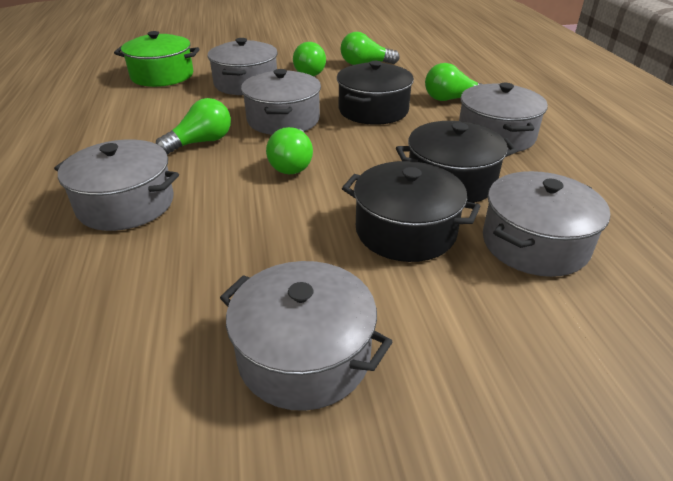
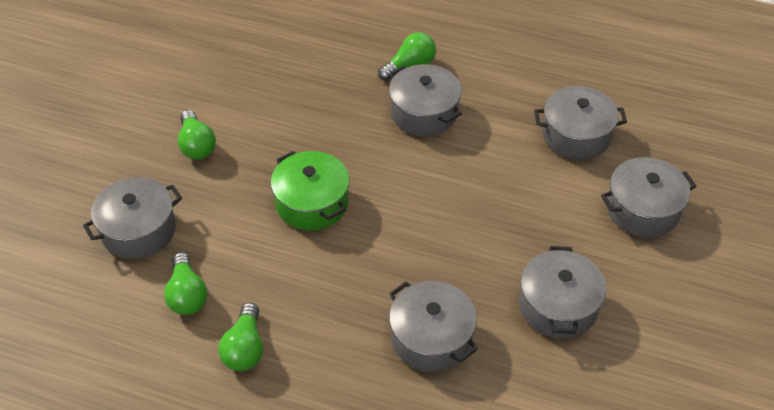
black pot: [337,61,414,125] [342,161,481,262] [396,121,517,203] = 3 -> none = 0
green light bulb: [156,98,231,155] [266,127,313,174] [293,42,326,76] [341,32,400,65] [425,63,482,101] = 5 -> [164,252,207,315] [178,110,216,160] [218,302,263,371] [378,32,436,81] = 4

